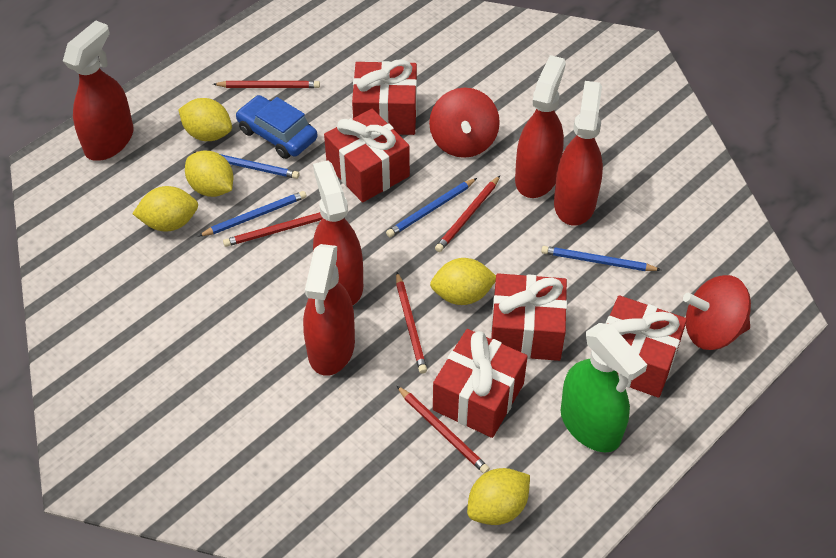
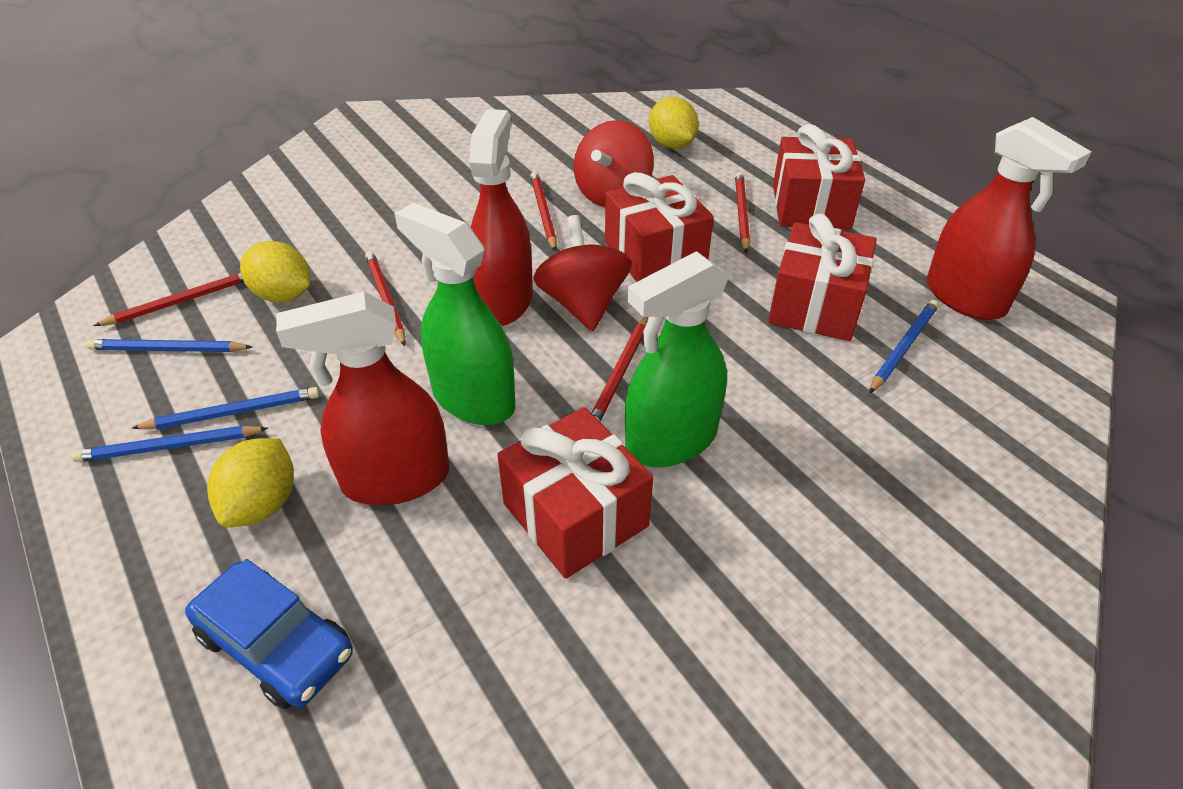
green spray bottle: [561,323,647,453] = 1 -> [394,203,516,425] [625,251,729,467] = 2
red gift: [324,109,410,202] [352,59,417,135] [433,329,528,438] [491,273,567,361] [606,295,687,398] = 5 -> [497,407,653,579] [605,172,714,282] [768,213,876,341] [773,124,865,229] = 4
red spray bottle: [63,20,134,161] [303,244,355,376] [313,160,363,305] [515,55,566,198] [554,81,603,226] = 5 -> [276,292,449,505] [469,109,533,326] [926,117,1091,320] = 3
yellow lemon: [132,186,198,232] [178,98,232,141] [185,151,233,197] [430,258,496,305] [467,468,530,525] = 5 -> [207,438,294,527] [240,241,310,302] [649,97,699,149] = 3

